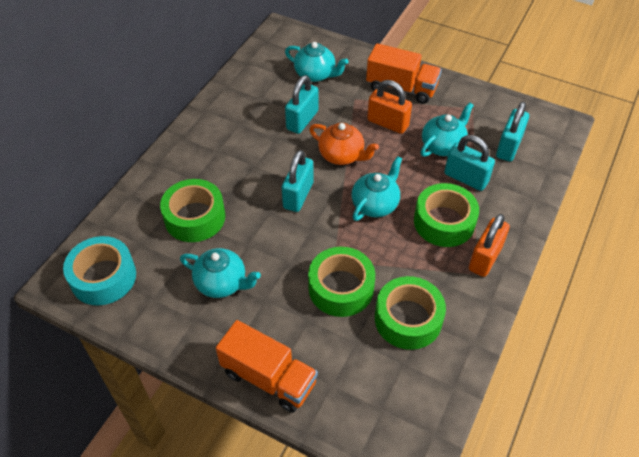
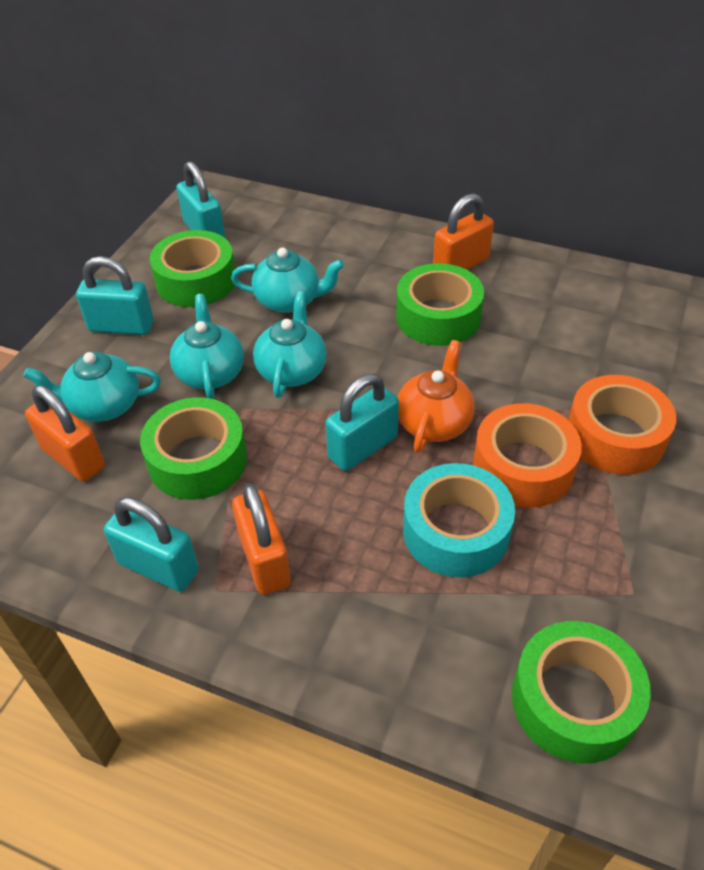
orange padlock: [367,80,412,134] [469,214,510,277] = 2 -> [25,385,105,482] [232,483,291,595] [433,193,494,270] = 3
orange tape: none = 0 -> [473,403,582,508] [568,375,676,475] = 2
orange truck: [216,320,318,413] [366,43,442,104] = 2 -> none = 0

